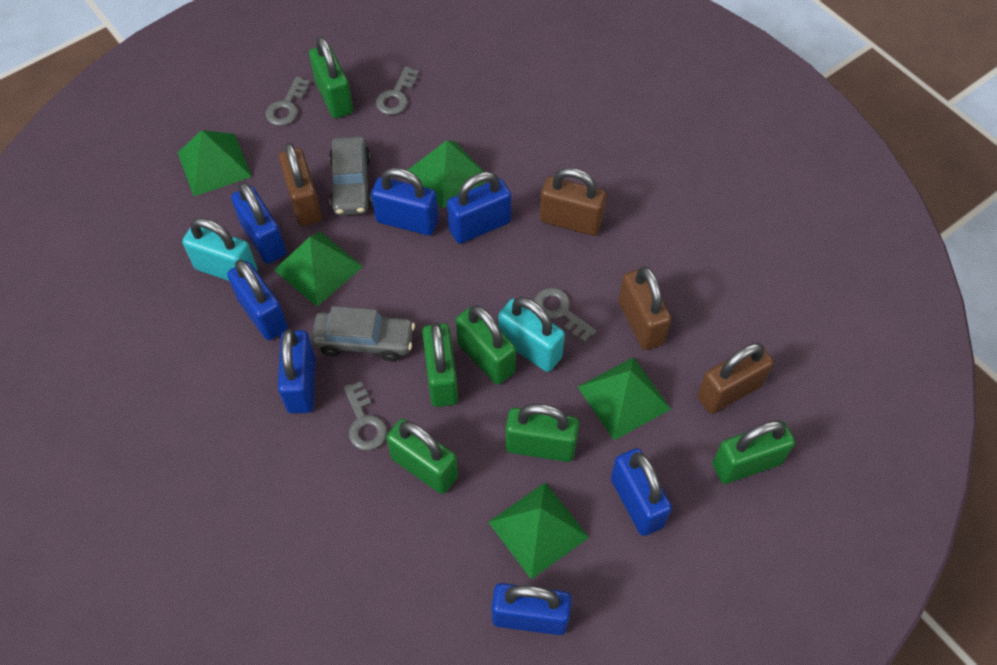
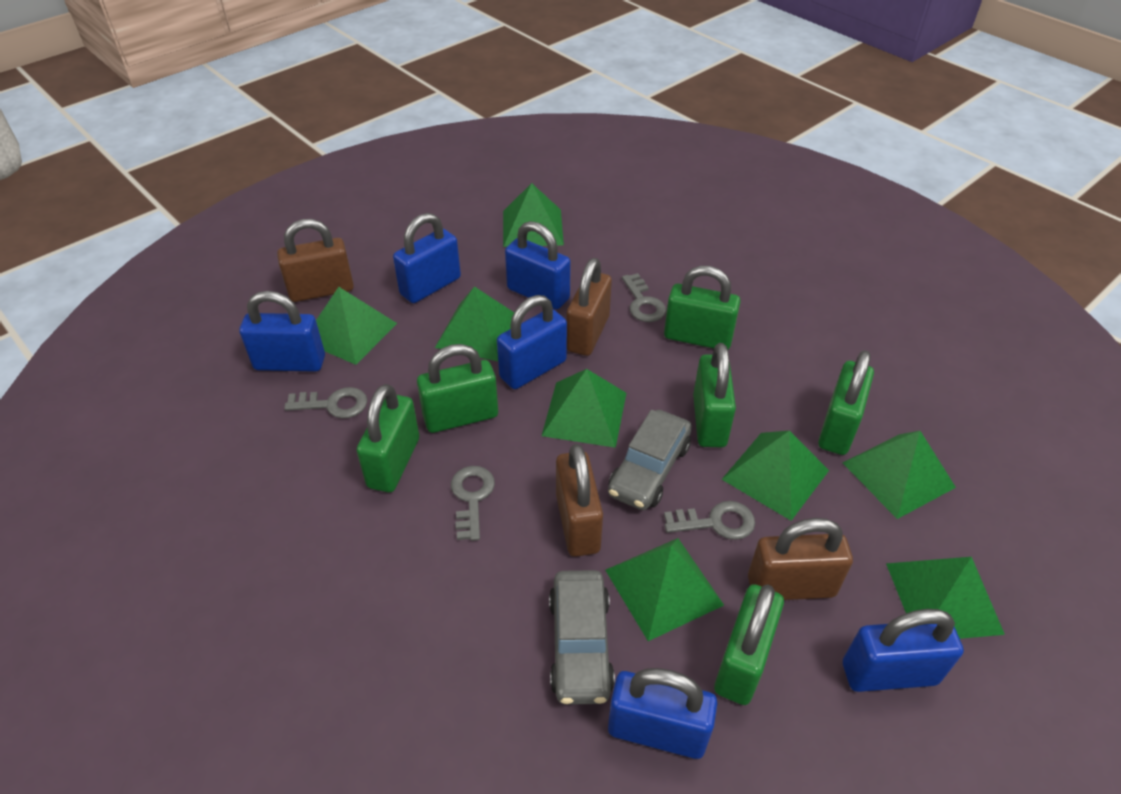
blue padlock: [227,260,288,340] [231,182,286,264] [278,329,315,414] [371,168,438,235] [447,172,511,243] [492,583,572,635] [611,448,672,536] = 7 -> [240,291,325,372] [393,213,461,303] [497,295,567,389] [505,221,571,309] [608,668,717,759] [843,609,964,692] = 6
green pyramid: [178,130,252,196] [274,232,363,306] [408,140,487,209] [488,482,589,579] [578,357,671,440] = 5 -> [316,287,397,365] [435,286,514,361] [503,183,564,247] [542,369,626,448] [605,538,724,641] [722,431,829,521] [842,431,956,519] [886,557,1005,639] = 8
turquoise padlock: [182,218,258,281] [499,297,565,372] = 2 -> none = 0

